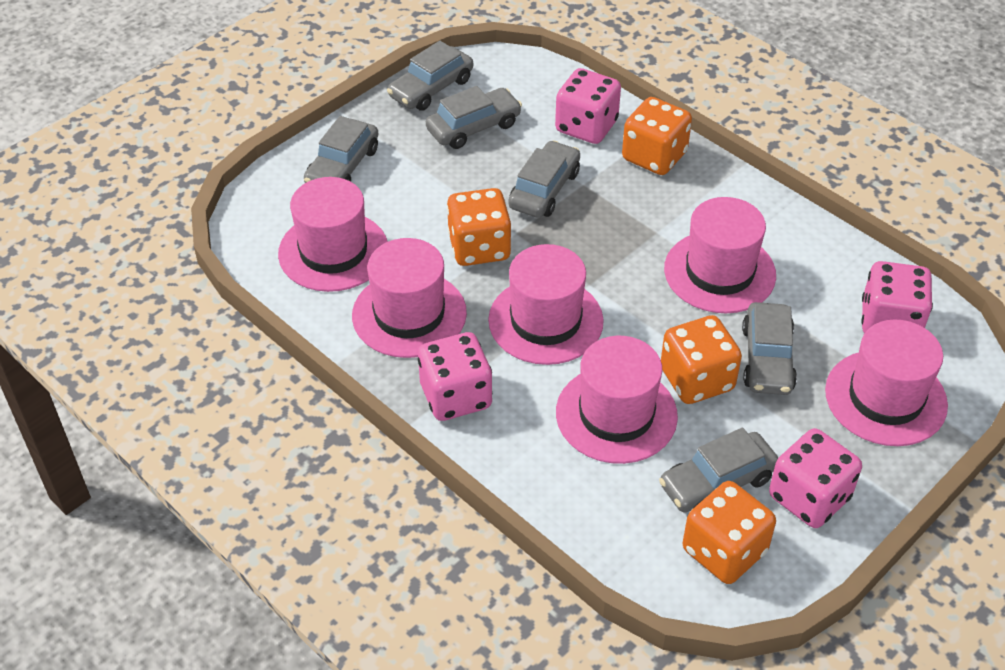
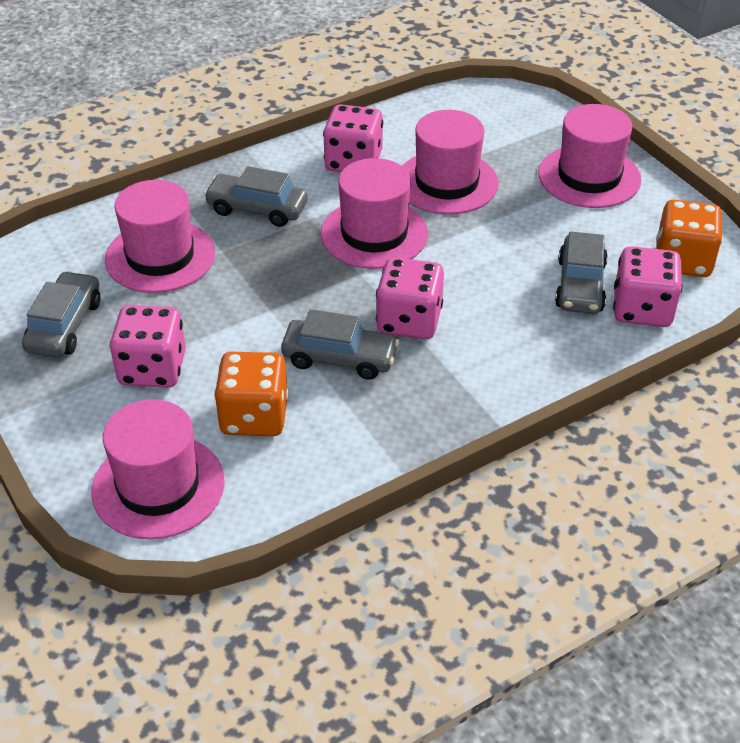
grey car: [304,116,378,183] [387,41,473,111] [426,86,522,149] [508,140,580,218] [659,427,778,512] [742,302,797,395] = 6 -> [22,271,100,357] [204,166,307,227] [281,309,399,380] [555,231,608,314] = 4
orange dice: [447,188,511,266] [622,97,692,175] [661,315,742,404] [683,481,776,584] = 4 -> [214,352,288,436] [656,199,723,277] = 2
pink hat: [278,177,388,292] [352,238,467,358] [488,244,604,365] [556,336,678,464] [664,197,776,313] [825,319,948,446] = 6 -> [91,399,225,540] [105,180,215,293] [321,158,428,269] [402,110,499,215] [538,104,641,208] = 5

